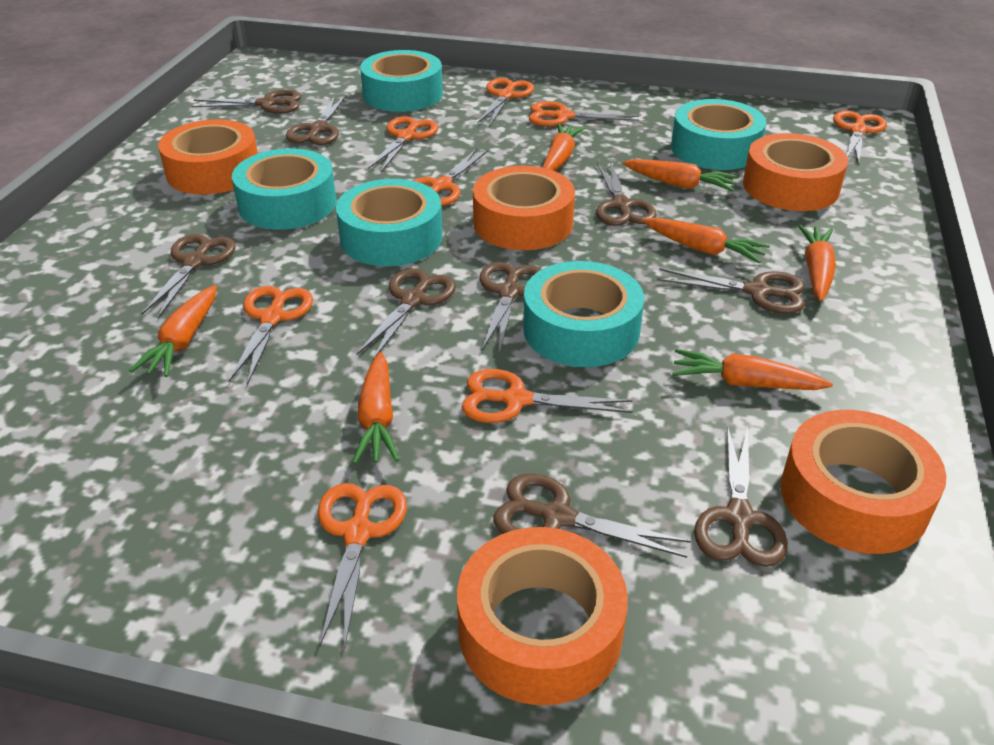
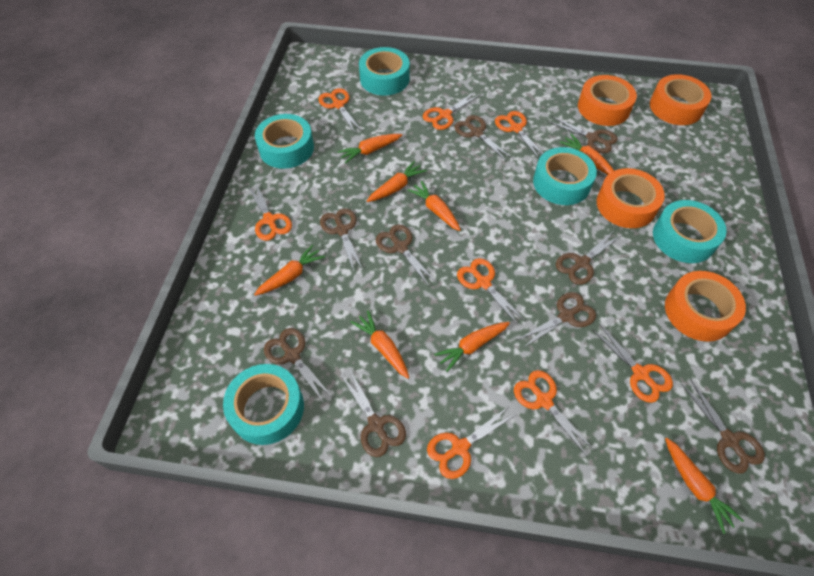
orange carrot: [129,285,217,377] [353,352,399,464] [542,123,585,171] [623,159,739,192] [642,218,770,263] [672,349,833,390] [798,225,836,301] = 7 -> [254,244,325,296] [338,134,402,164] [351,310,409,379] [367,161,427,202] [407,181,461,231] [434,322,510,372] [560,134,614,175] [665,438,744,534] = 8
orange tape: [158,119,258,195] [457,527,628,705] [473,166,575,250] [743,133,848,211] [781,410,946,554] = 5 -> [578,75,637,126] [597,168,665,228] [650,74,712,125] [665,271,746,342] = 4

